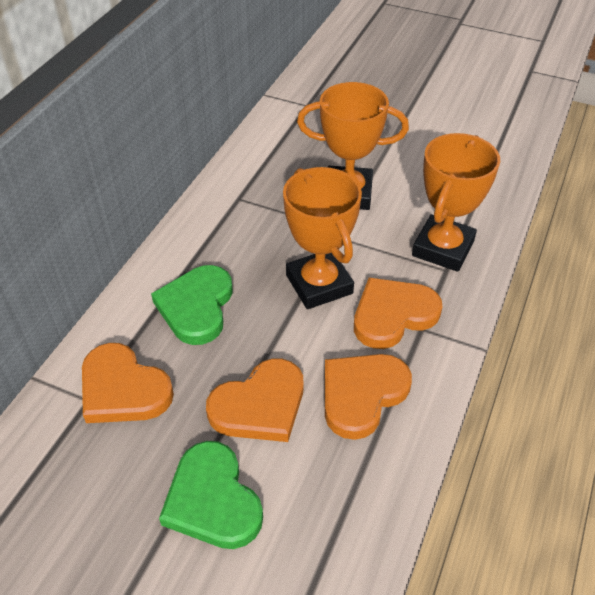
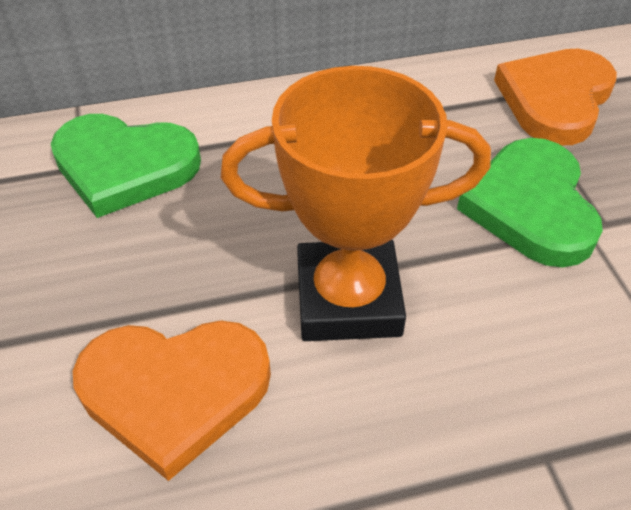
orange heart: [82,343,174,423] [206,358,303,442] [325,354,412,440] [354,278,443,349] = 4 -> [73,320,271,481] [494,49,617,146] = 2
orange trophy: [283,167,362,309] [297,82,409,210] [412,133,500,272] = 3 -> [221,66,491,341] = 1

